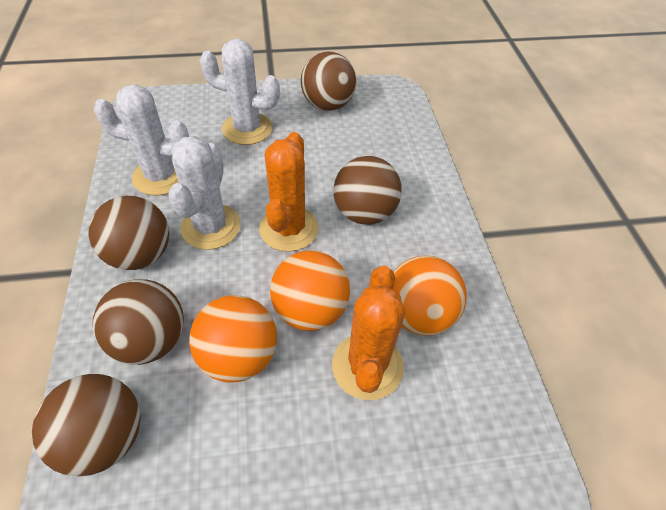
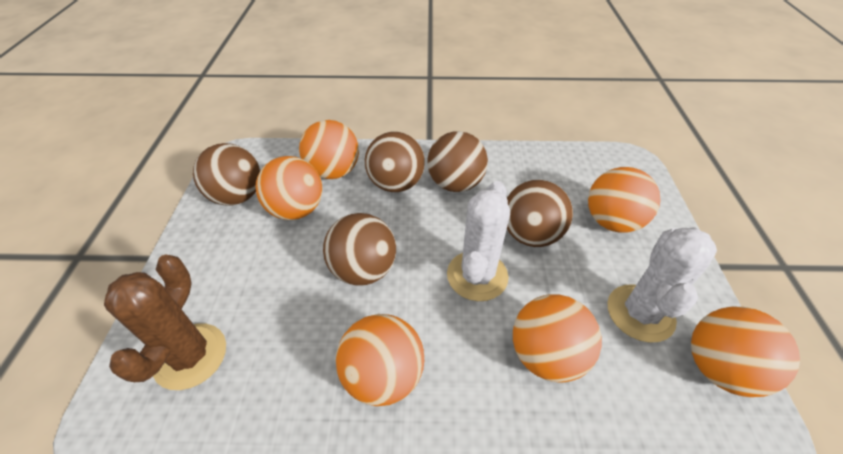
brown cactus: none = 0 -> [104,254,226,390] = 1
orange ball: [189,295,277,383] [270,250,350,331] [393,255,467,336] = 3 -> [256,156,322,220] [299,120,359,179] [336,314,424,406] [513,294,602,382] [588,167,661,233] [691,307,800,397] = 6
orange cactus: [259,132,319,252] [332,265,406,400] = 2 -> none = 0
white cactus: [94,85,189,195] [168,136,241,250] [200,39,280,145] = 3 -> [447,181,510,301] [607,227,717,343] = 2

